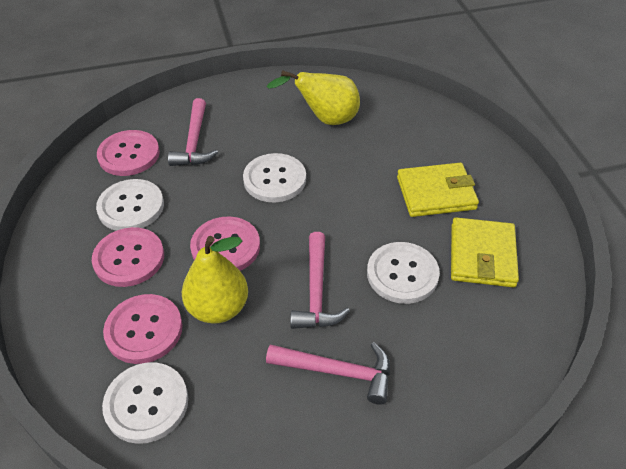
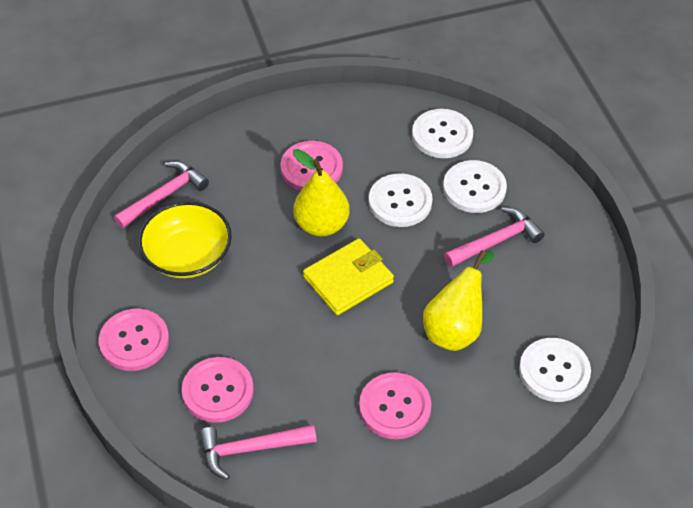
yellow bowl: none = 0 -> [138,202,232,278] = 1
yellow wallet: [397,163,479,217] [451,217,519,287] = 2 -> [303,239,394,315] = 1

